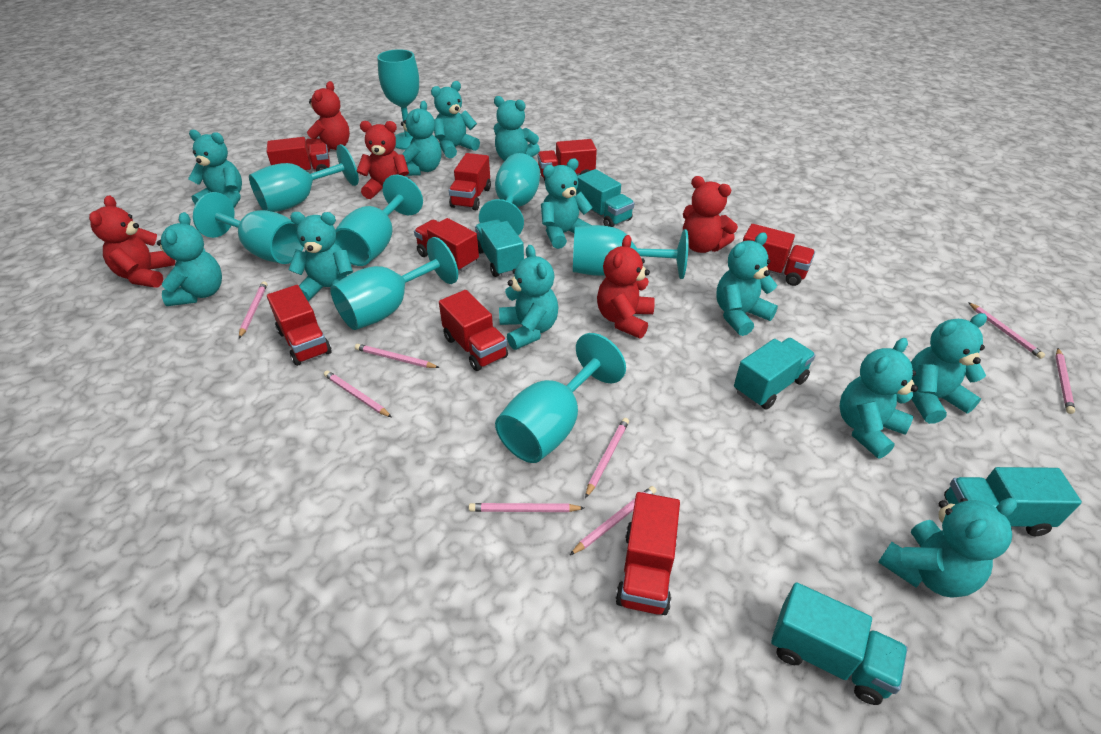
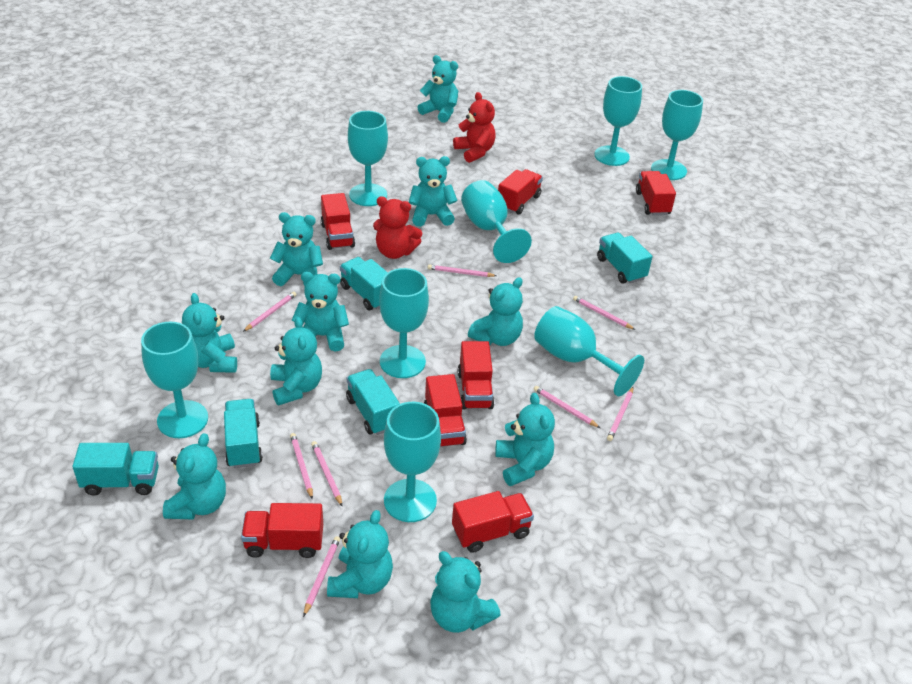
red teddy bear: [89,195,175,288] [306,81,350,153] [357,121,409,199] [597,235,655,338] [683,176,738,253] = 5 -> [373,196,422,259] [453,92,496,163] = 2
red truck: [267,137,330,172] [267,285,332,366] [414,218,479,271] [439,290,508,371] [449,153,491,210] [537,139,597,181] [615,492,680,615] [743,224,815,286] = 8 -> [241,503,323,558] [321,193,355,250] [424,374,467,447] [452,491,534,553] [458,341,494,410] [498,169,543,215] [636,171,676,215] = 7
turquoise teddy bear: [157,212,222,306] [188,130,242,208] [288,212,353,301] [401,101,442,176] [431,81,480,158] [494,96,540,161] [499,245,558,350] [541,158,593,249] [716,232,778,336] [839,338,918,459] [878,498,1017,598] [911,313,987,424] = 12 -> [163,433,226,520] [182,293,237,373] [270,212,323,286] [270,317,322,406] [292,272,349,352] [327,510,393,598] [409,156,457,227] [417,55,458,123] [431,551,501,633] [468,277,523,346] [495,393,555,486] = 11

